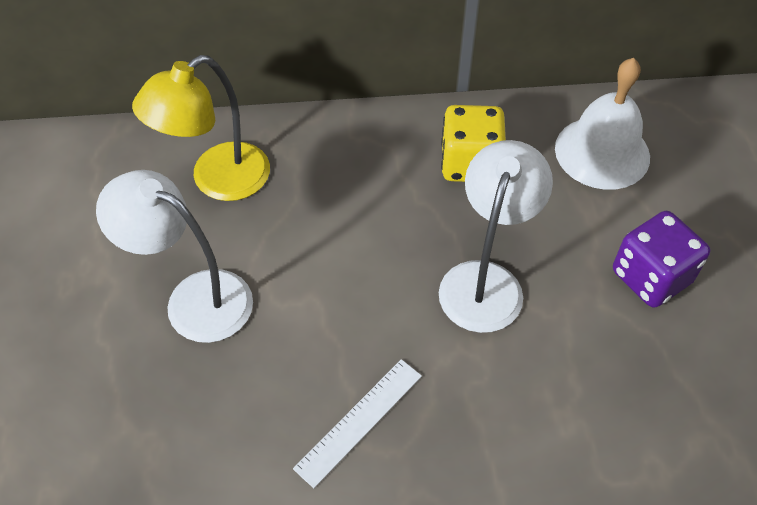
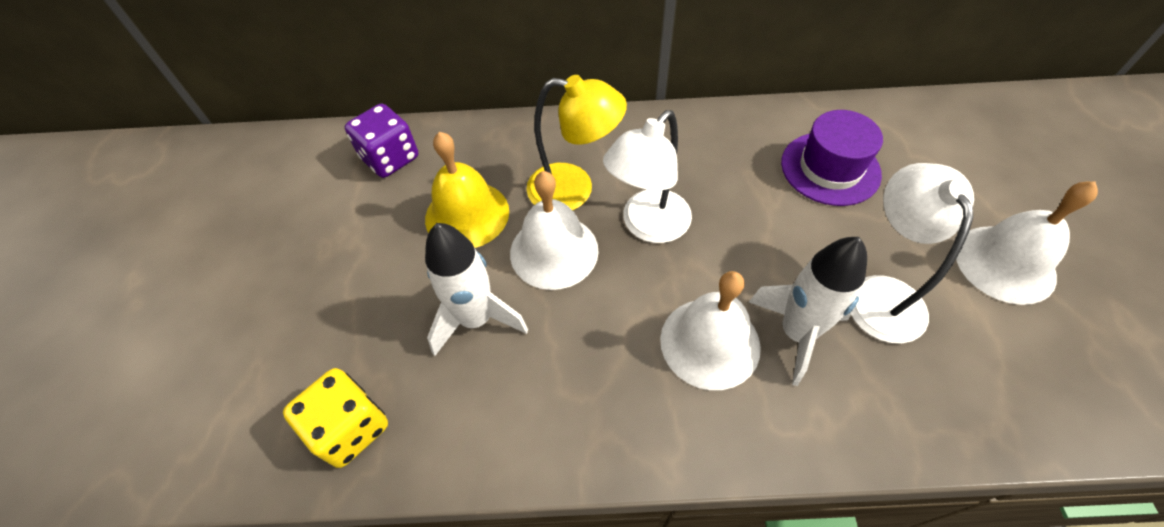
purple hat: none = 0 -> [781,110,883,206] = 1
white bell: [555,58,650,190] = 1 -> [510,171,599,290] [660,271,761,390] [956,181,1098,305] = 3
white rocket: none = 0 -> [425,223,528,356] [749,237,867,386] = 2
white ruler: [293,359,422,488] = 1 -> none = 0
yellow bell: none = 0 -> [425,132,509,248] = 1

